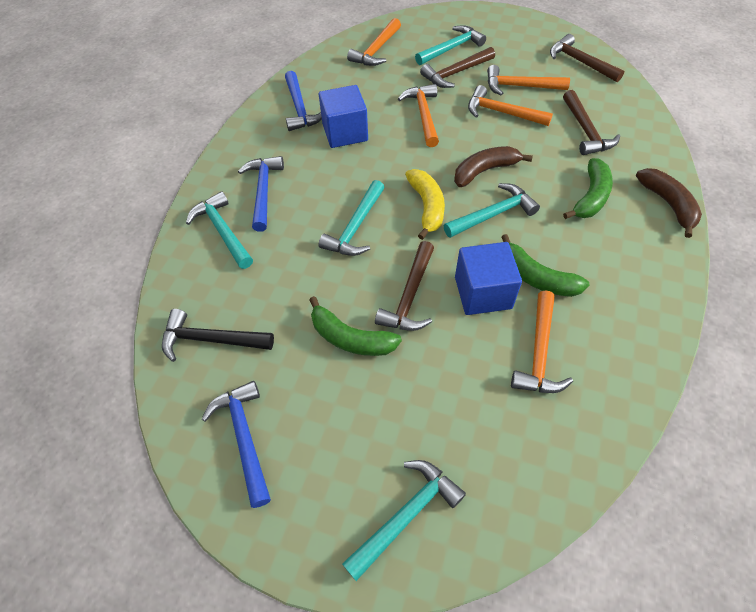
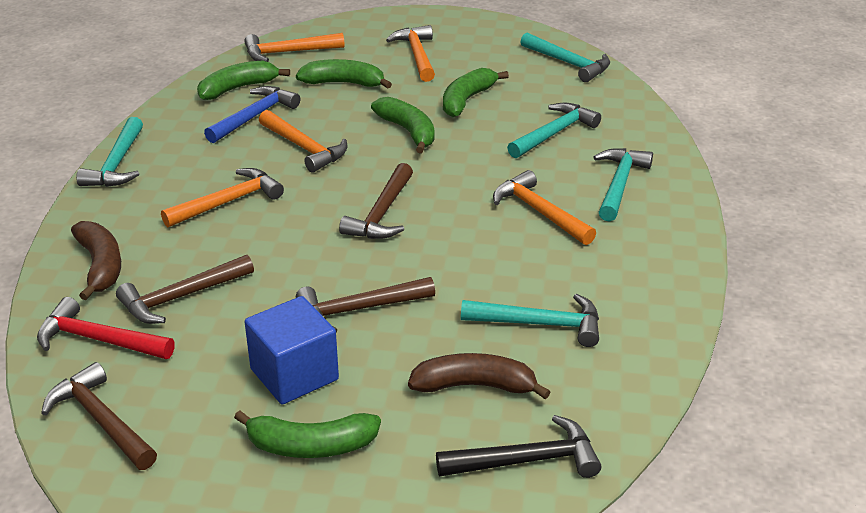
blue cube: [319,85,368,148] [455,242,522,315] = 2 -> [245,296,339,404] = 1
blue hammer: [202,381,271,508] [238,156,284,232] [285,71,322,131] = 3 -> [204,86,300,143] = 1
green banana: [309,296,402,356] [501,234,589,297] [563,158,613,219] = 3 -> [197,60,290,100] [234,410,381,458] [296,59,392,88] [371,97,435,153] [443,68,509,117] = 5
red hammer: none = 0 -> [37,297,175,359] = 1
yellow banana: [405,169,445,240] = 1 -> none = 0

